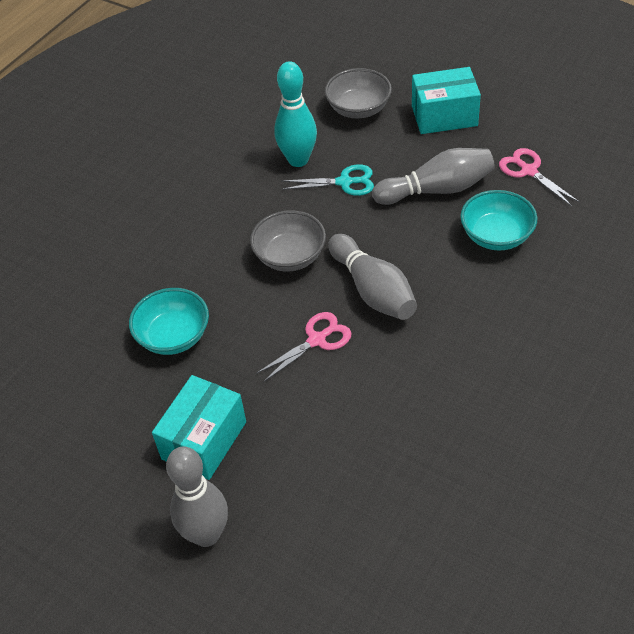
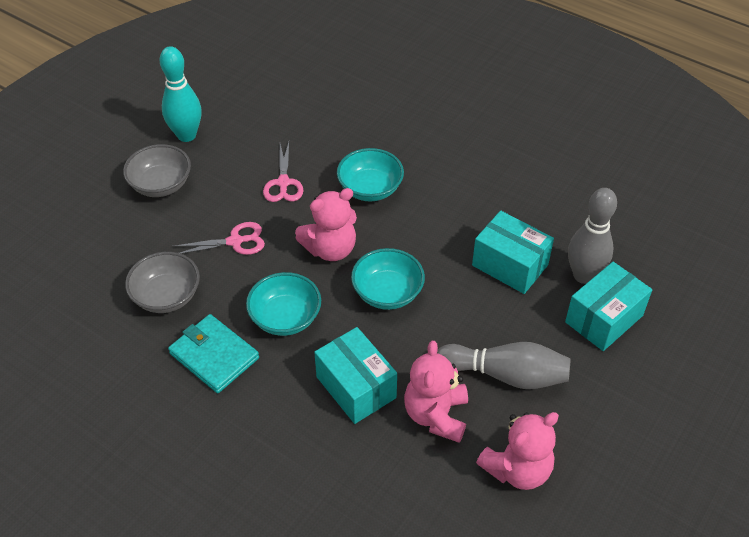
grey bowling pin: [166,446,228,547] [328,234,417,320] [372,148,495,205] = 3 -> [437,342,571,389] [568,188,617,284] = 2
pink teddy bear: none = 0 -> [295,188,357,261] [404,341,468,443] [476,412,559,490] = 3
turquoise bowl: [129,288,209,355] [460,190,537,250] = 2 -> [246,272,321,336] [337,148,404,201] [351,248,425,310] = 3
turquoise box: [152,375,246,480] [412,67,481,134] = 2 -> [314,327,397,424] [472,211,554,294] [565,262,652,351] = 3
turquoise scissors: [282,164,374,196] = 1 -> none = 0
turquoise wallet: none = 0 -> [168,314,259,393] = 1

